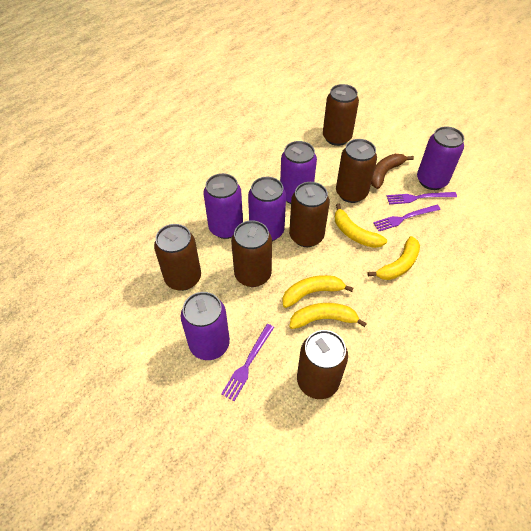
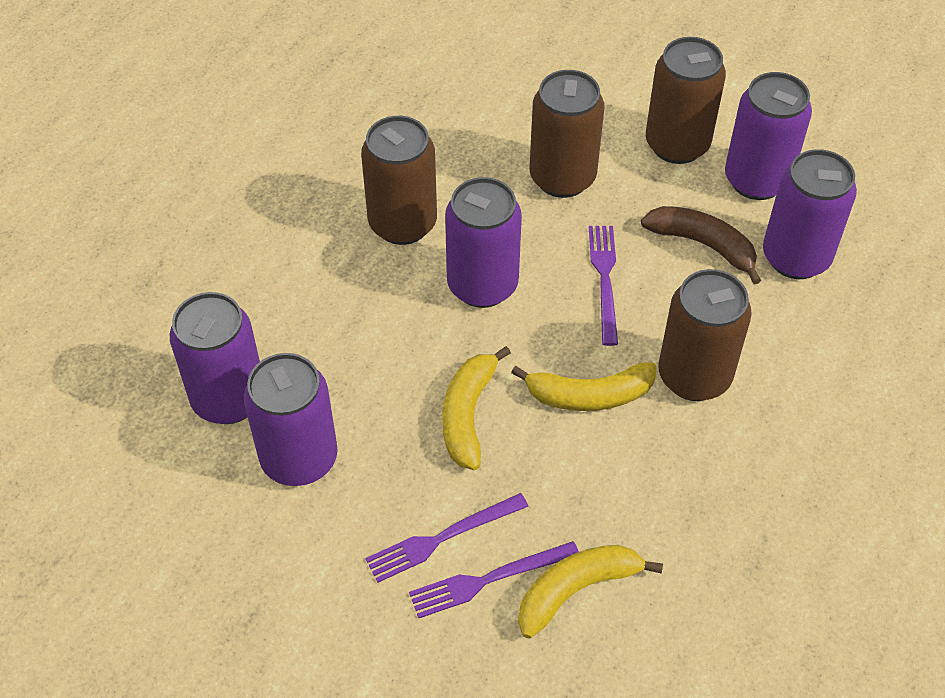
brown can: [154,224,201,291] [231,220,272,287] [289,182,330,247] [297,330,348,399] [323,84,359,146] [336,139,377,203] = 6 -> [361,116,437,245] [530,70,604,198] [646,37,726,164] [658,269,752,401] = 4
yellow banana: [282,275,353,308] [289,303,367,329] [335,203,387,248] [368,236,420,280] = 4 -> [442,346,511,470] [511,362,657,411] [518,545,663,639] = 3

